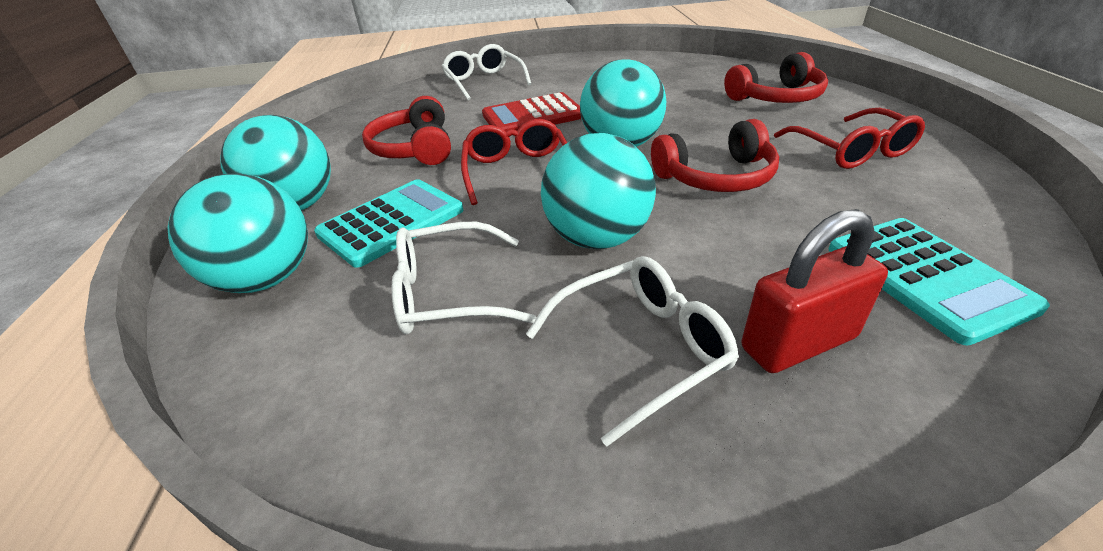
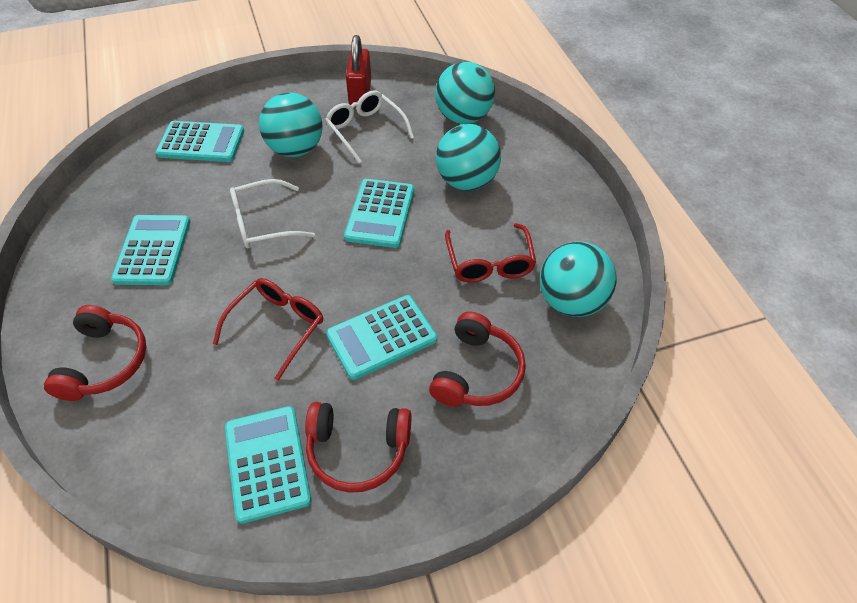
red calculator: [482,92,581,132] = 1 -> none = 0
turquoise calculator: [314,179,464,268] [828,218,1050,346] = 2 -> [111,215,190,285] [156,121,244,162] [225,406,311,524] [326,295,437,380] [344,179,414,248] = 5
white glasses: [392,222,536,334] [442,44,531,100] [526,256,739,446] = 3 -> [230,179,315,248] [325,91,414,163] = 2

